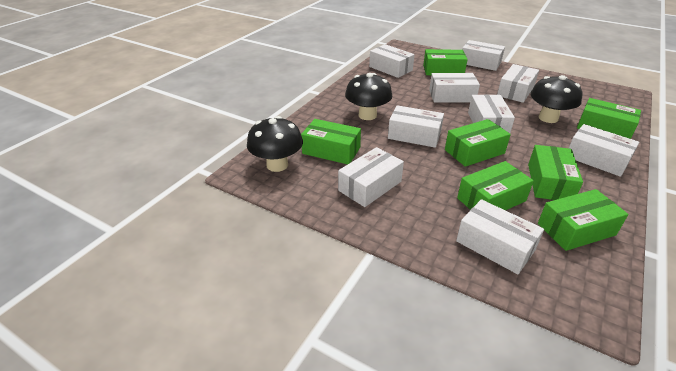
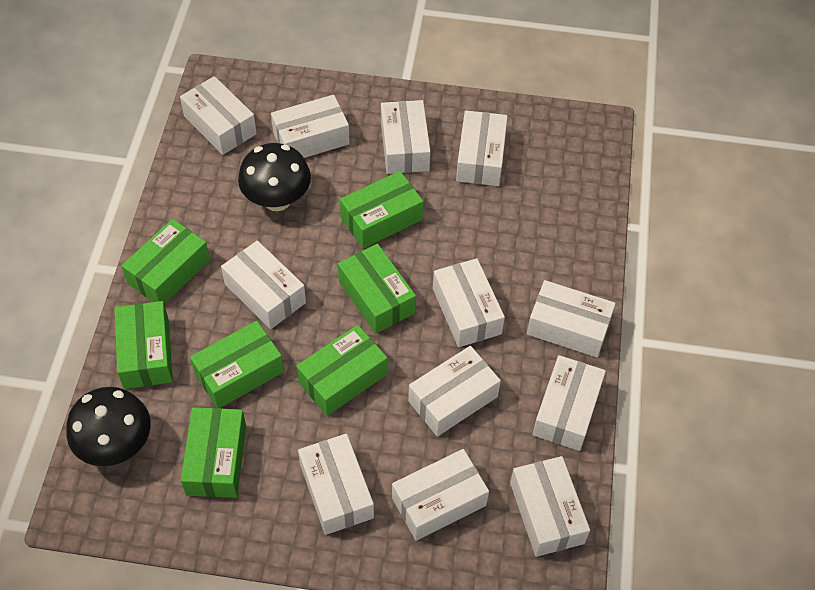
black mushroom: [247,116,303,172] [345,73,392,120] [530,75,582,123] = 3 -> [66,387,151,466] [238,143,311,211] = 2
white box: [338,147,404,207] [369,44,415,78] [388,105,444,148] [429,73,480,103] [456,199,544,274] [462,40,505,71] [468,94,515,133] [497,64,539,103] [569,124,639,177] = 9 -> [180,76,257,155] [221,241,306,329] [271,95,350,158] [298,434,374,535] [381,100,431,174] [392,449,489,541] [408,346,501,437] [433,258,505,347] [456,110,508,186] [510,456,590,557] [527,280,616,358] [533,355,606,451] = 12

